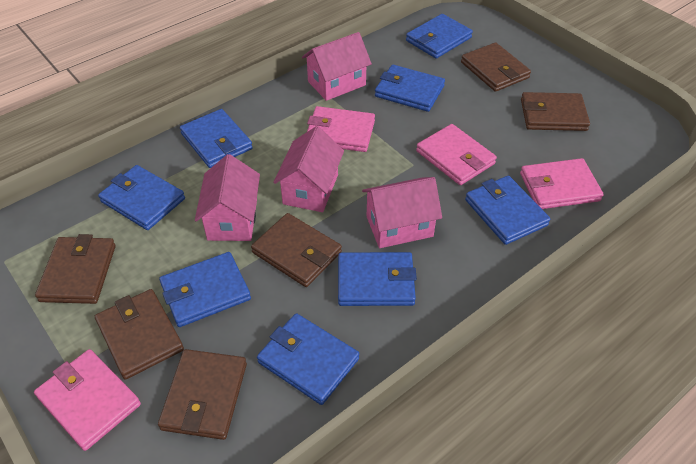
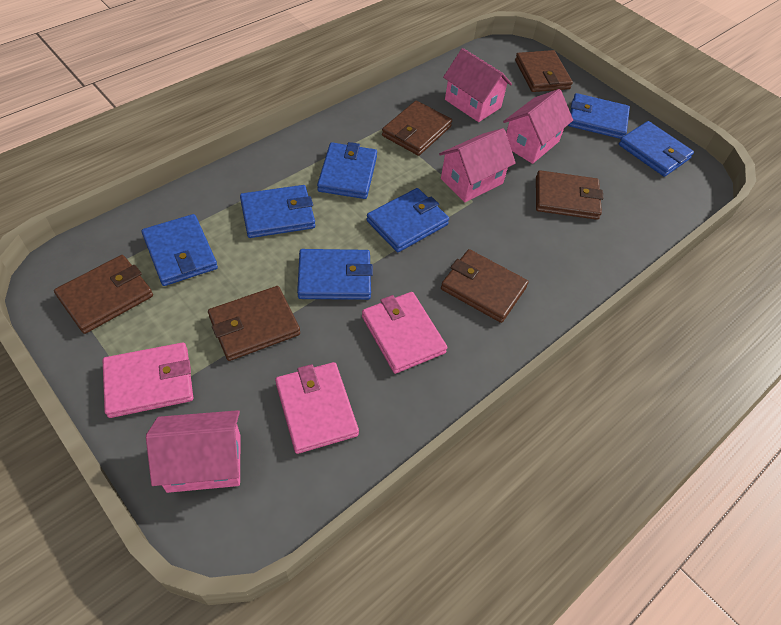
blue wallet: [98,165,185,230] [159,252,251,327] [180,109,253,168] [257,313,359,405] [338,252,417,306] [375,65,445,112] [406,14,473,58] [465,176,550,245] = 8 -> [142,214,218,286] [240,185,315,238] [297,249,373,300] [317,142,377,199] [367,188,449,252] [568,93,630,139] [619,121,694,177] = 7
pink wallet: [34,349,141,451] [307,106,375,152] [416,124,497,185] [520,158,604,209] = 4 -> [103,342,193,418] [275,362,359,454] [362,292,447,374] = 3

